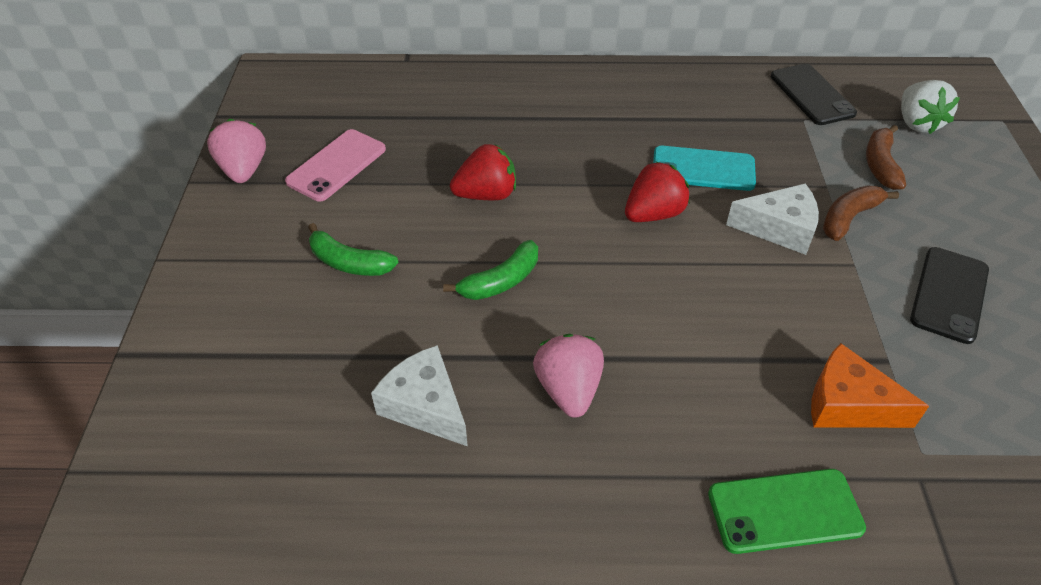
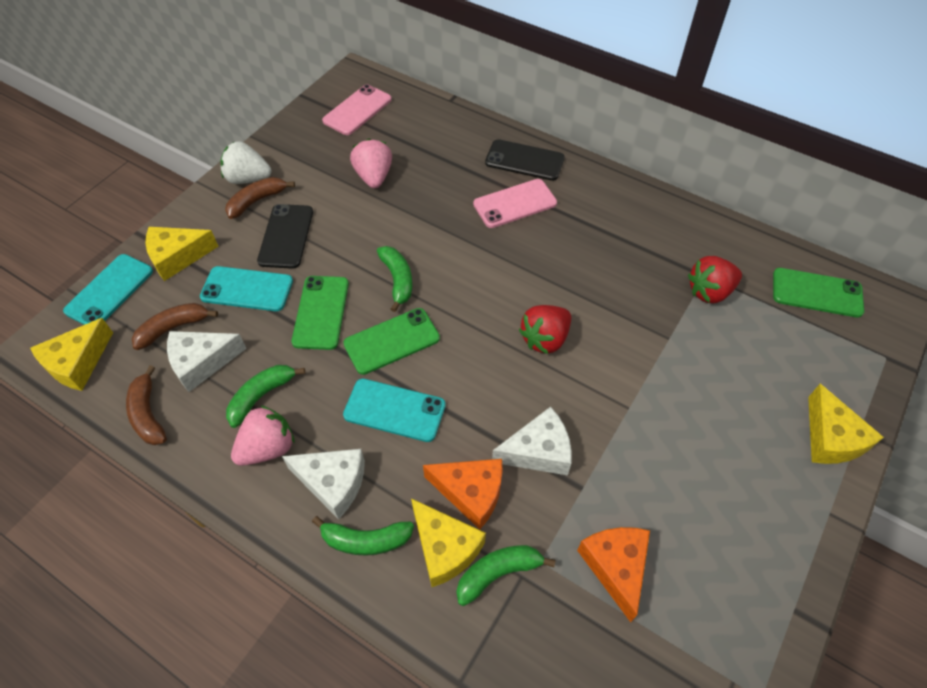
brown banana: [823,186,899,241] [866,125,906,190] = 2 -> [126,365,167,445] [132,303,218,350] [225,177,295,219] = 3
green banana: [308,223,398,276] [443,240,538,300] = 2 -> [226,365,305,428] [312,516,414,555] [377,246,412,312] [456,545,556,606] = 4
green phone: [708,469,866,554] = 1 -> [292,276,349,350] [343,308,440,375] [773,268,864,318] = 3
orange cheese: [811,343,929,428] = 1 -> [423,459,502,530] [577,527,650,622] = 2
pink phone: [285,129,386,201] = 1 -> [322,84,392,135] [473,179,557,228] = 2
turquoise phone: [653,146,756,191] = 1 -> [63,254,153,325] [200,266,293,311] [343,379,446,442] = 3
white cheese: [371,345,468,446] [726,183,819,255] = 2 -> [167,331,246,392] [282,449,365,519] [492,407,572,476] = 3
yellow cheese: none = 0 -> [30,318,113,391] [146,227,219,281] [411,498,486,587] [808,384,884,464] = 4

